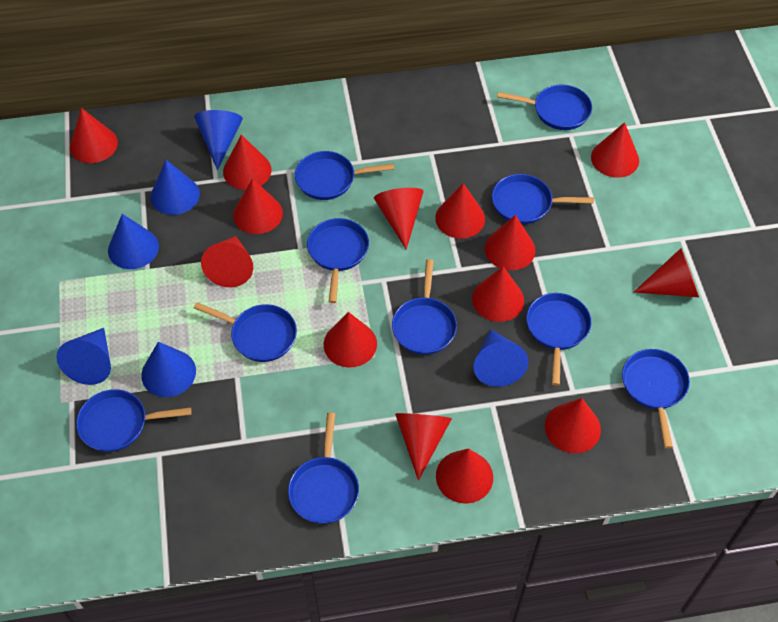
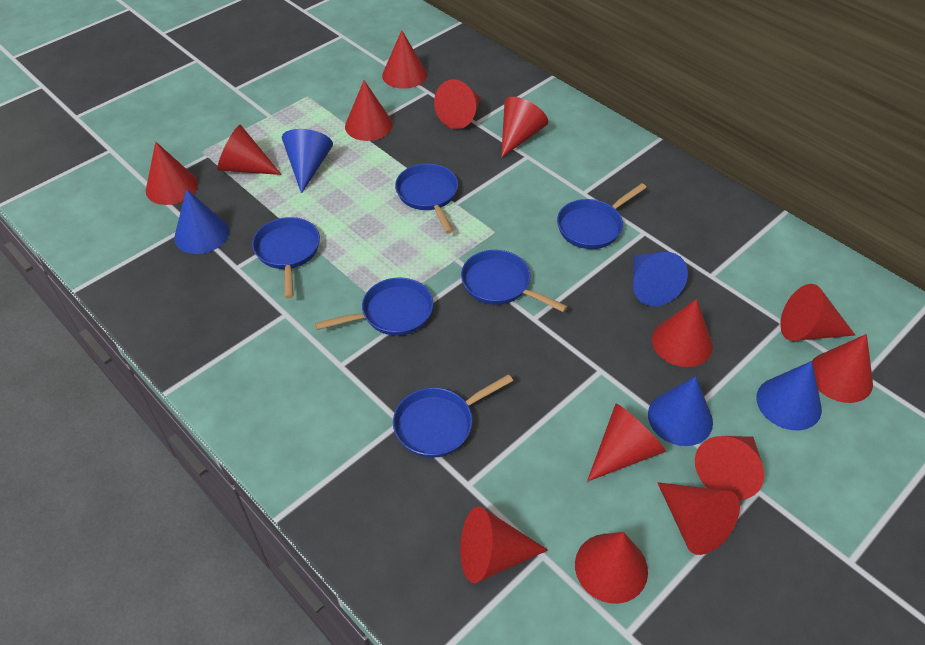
blue cone: [57,328,111,385] [108,214,159,269] [141,342,196,397] [150,160,200,215] [194,110,243,170] [474,329,528,387] = 6 -> [174,189,229,254] [282,129,333,194] [633,252,688,306] [648,376,713,446] [756,361,822,430] = 5
blue pan: [76,389,191,452] [194,302,297,362] [288,413,359,524] [295,151,394,200] [307,218,369,303] [392,259,457,355] [492,174,594,224] [497,84,592,130] [526,293,592,386] [622,349,690,449] = 10 -> [252,217,320,299] [315,278,434,336] [393,374,513,458] [395,164,458,233] [461,250,568,312] [557,183,646,249] = 6

